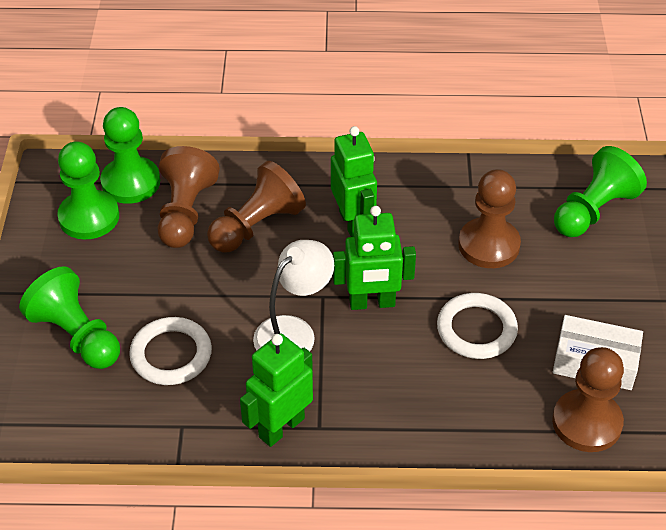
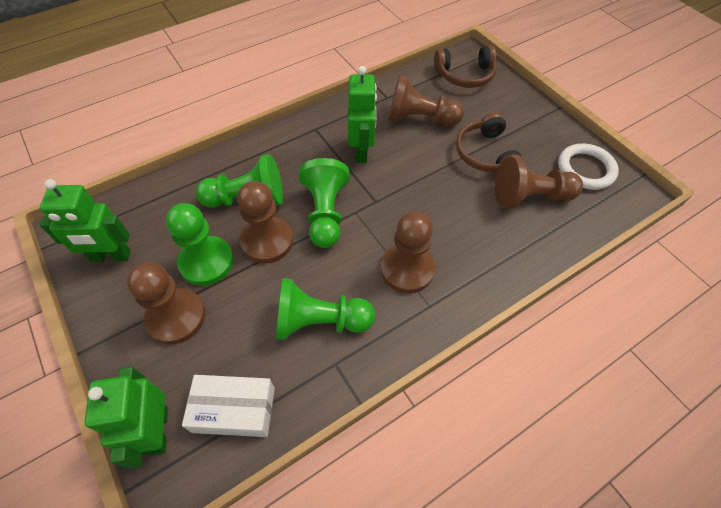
brown headphones: none = 0 -> [434,45,497,88] [456,112,524,172] = 2
brown pawn: [158,146,220,248] [207,161,306,253] [458,169,521,268] [552,347,624,452] = 4 -> [127,262,205,344] [237,181,293,263] [381,211,435,293] [388,75,464,126] [495,156,583,208] = 5
white lamp: [253,240,334,351] = 1 -> none = 0
white ring: [129,317,212,385] [437,293,518,359] = 2 -> [558,144,619,190] = 1

